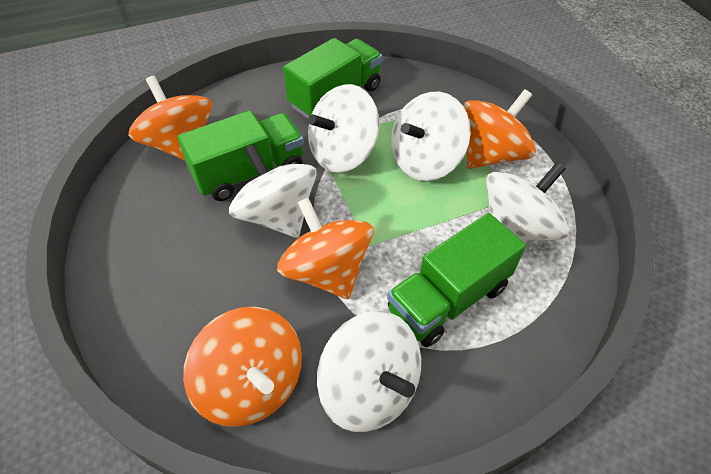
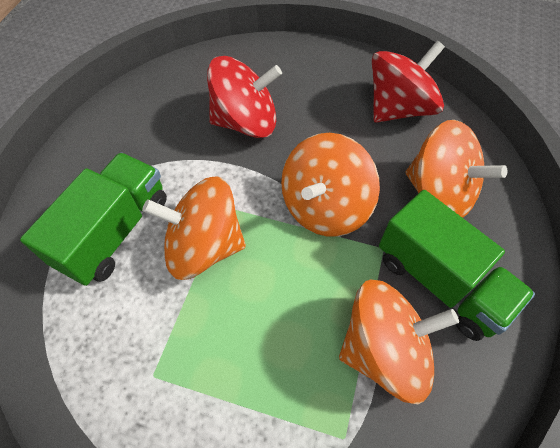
green truck: [177,110,304,201] [283,38,382,119] [387,213,526,347] = 3 -> [20,153,167,286] [379,190,535,341] = 2
red spinning top: none = 0 -> [207,56,282,138] [372,41,445,123] = 2
white spinning top: [229,144,317,238] [308,84,379,173] [317,311,421,432] [391,92,471,181] [486,162,569,242] = 5 -> none = 0

